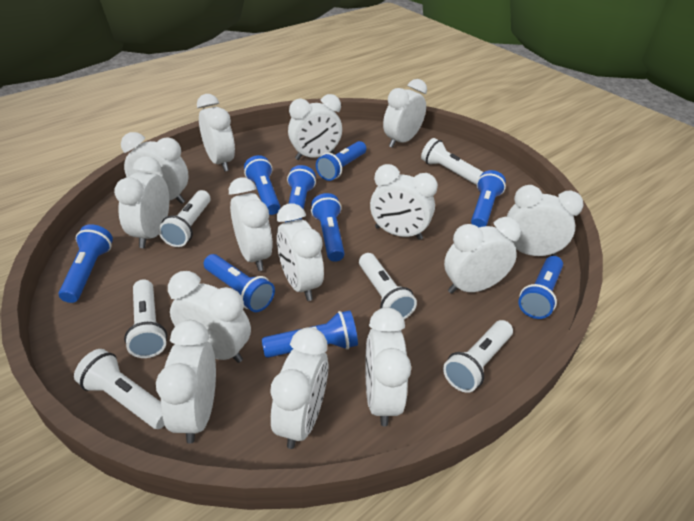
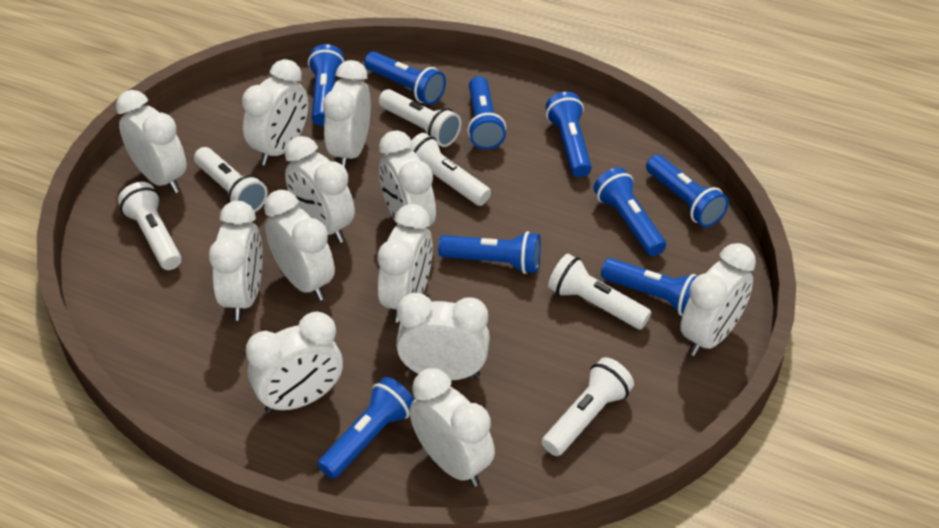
white clock: [114,156,169,248] [121,132,189,204] [156,320,216,444] [168,271,251,363] [197,94,235,172] [229,178,273,271] [270,327,329,449] [277,203,324,301] [288,94,342,160] [365,307,411,426] [370,164,438,240] [383,79,427,148] [444,217,521,294] [507,185,583,256] = 14 -> [116,90,187,193] [209,201,263,321] [242,59,309,166] [246,312,343,413] [264,190,335,301] [285,136,355,243] [323,60,371,169] [377,204,433,323] [379,130,436,227] [396,293,490,381] [409,368,495,487] [680,243,756,356] = 12

